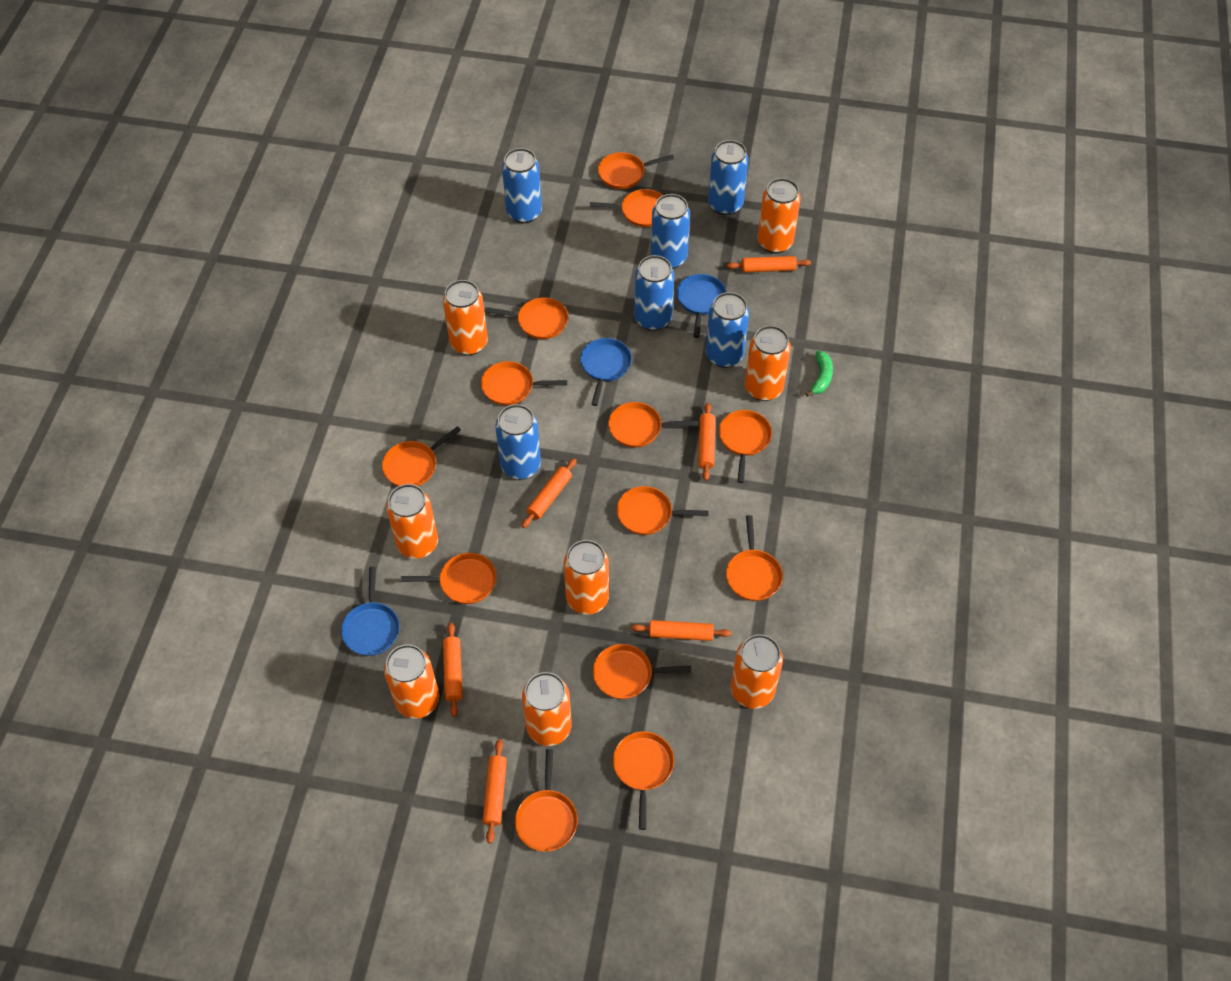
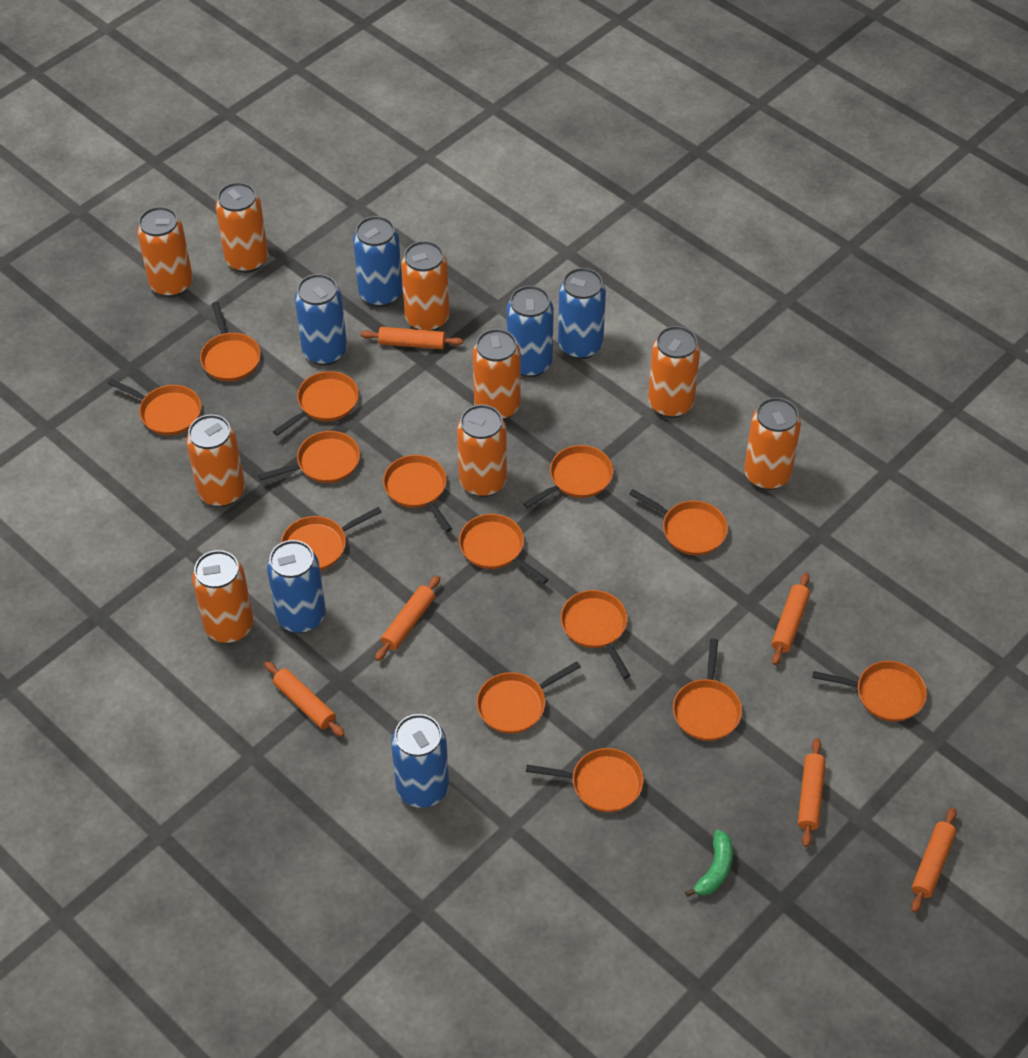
blue pan: [341,567,399,656] [580,338,632,406] [677,274,726,338] = 3 -> none = 0
orange can: [384,645,439,719] [386,484,438,559] [443,280,488,355] [522,672,572,746] [564,540,609,615] [731,634,783,709] [745,326,791,401] [757,178,801,254] = 8 -> [137,207,193,298] [186,414,245,507] [192,550,254,643] [216,182,268,273] [401,241,450,331] [457,404,507,497] [473,329,521,420] [648,326,700,418] [744,397,801,490] = 9
orange pan: [382,426,461,486] [401,553,497,604] [481,361,567,405] [485,297,568,339] [515,749,578,852] [590,189,663,227] [593,644,691,699] [598,152,674,189] [608,402,697,448] [613,731,674,830] [617,486,709,535] [719,410,772,483] [726,515,783,601] = 13 -> [108,378,201,435] [200,302,261,381] [258,431,360,483] [273,371,359,436] [281,507,382,570] [383,455,452,532] [459,514,548,584] [476,661,581,734] [523,445,613,509] [526,748,643,812] [561,590,631,679] [629,489,728,555] [673,638,742,741] [812,661,927,722] = 14

